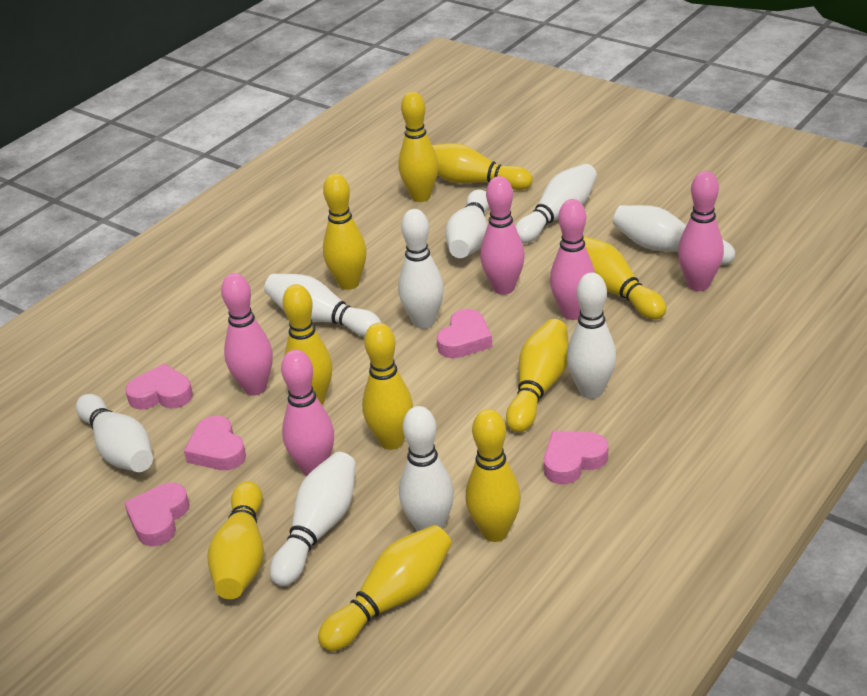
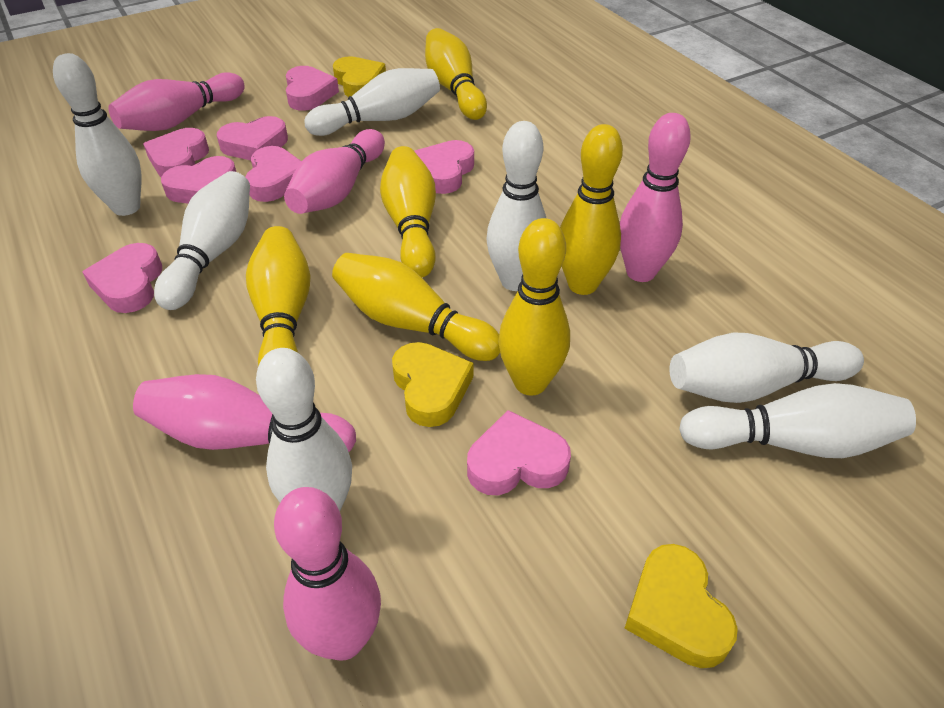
pink heart: [124,483,190,546] [125,363,193,410] [184,416,246,470] [437,309,492,358] [544,431,608,484] = 5 -> [82,243,162,313] [143,128,209,177] [161,156,236,204] [217,116,288,160] [245,146,302,202] [286,66,339,111] [415,140,474,194] [467,410,571,495] = 8
white bowling pin: [76,394,153,472] [264,274,382,337] [270,452,356,587] [398,209,444,329] [399,406,454,531] [445,189,489,258] [515,164,597,243] [567,273,616,399] [613,205,735,265] = 9 -> [53,53,141,216] [154,171,250,310] [256,348,352,511] [304,68,440,136] [486,121,546,291] [670,332,864,403] [679,383,916,458] = 7
yellow bowling pin: [208,481,264,599] [282,284,332,404] [318,525,452,651] [323,173,367,290] [362,323,413,450] [398,92,438,202] [432,143,533,190] [466,409,521,542] [506,319,569,433] [583,236,666,320] = 10 -> [246,226,311,366] [332,253,500,361] [380,146,436,277] [425,28,487,120] [498,218,570,396] [560,124,623,295] = 6
yellow heart: none = 0 -> [333,56,386,97] [392,342,473,427] [624,544,738,668] = 3

